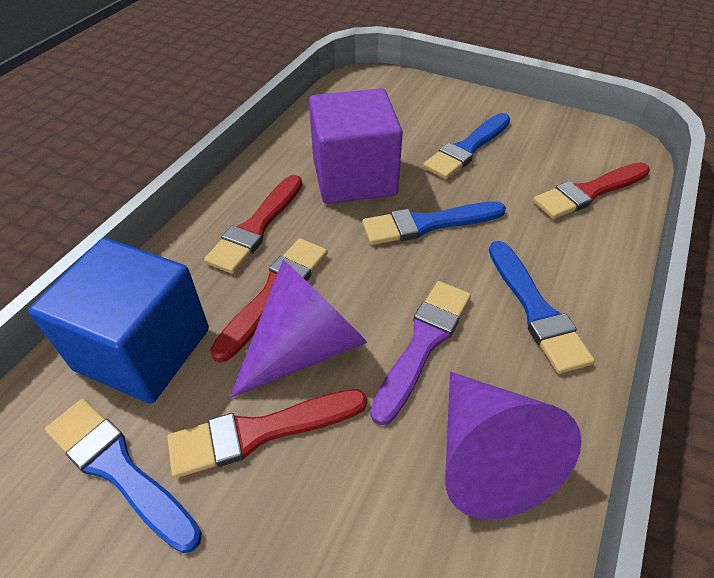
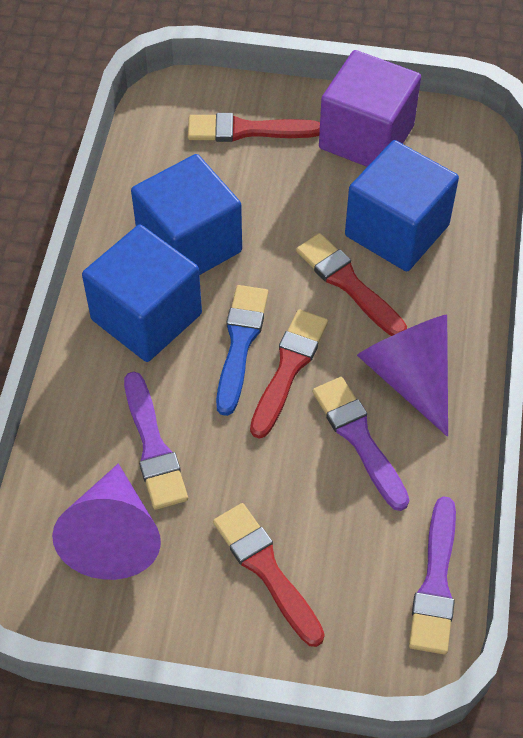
blue brush: [45,399,202,553] [362,201,506,245] [423,113,510,179] [489,241,595,374] = 4 -> [216,285,268,416] = 1
blue cube: [28,238,209,404] = 1 -> [82,225,202,362] [131,154,242,275] [345,140,459,271] = 3
purple brush: [370,281,471,425] = 1 -> [124,372,188,510] [313,377,409,511] [409,496,456,654] = 3

